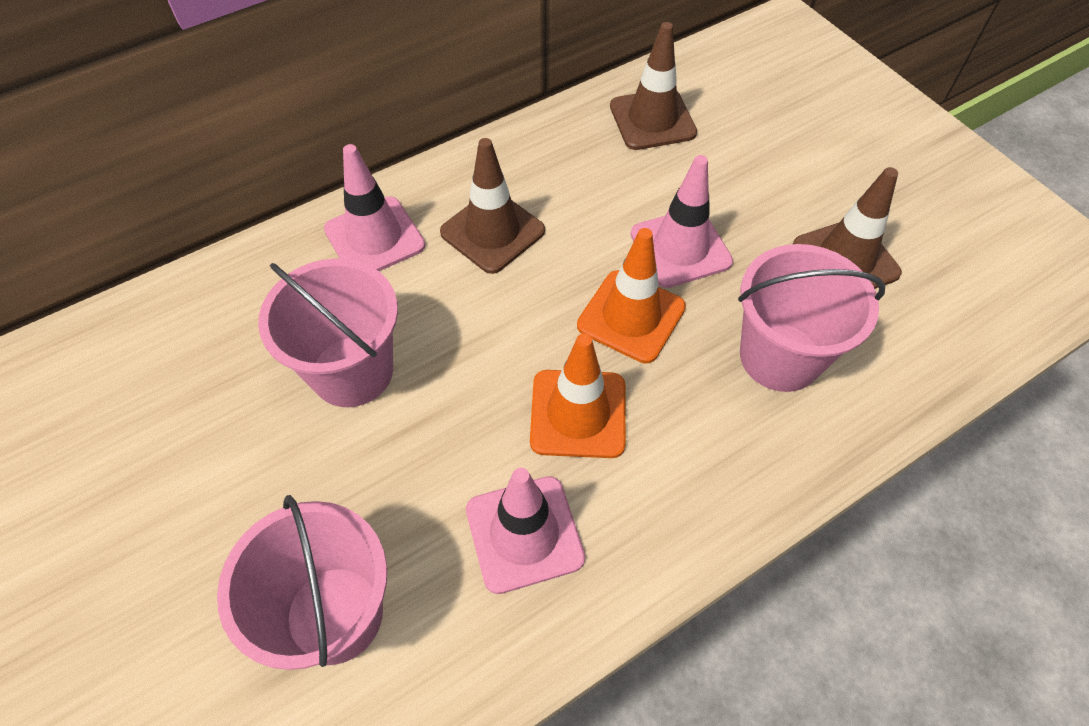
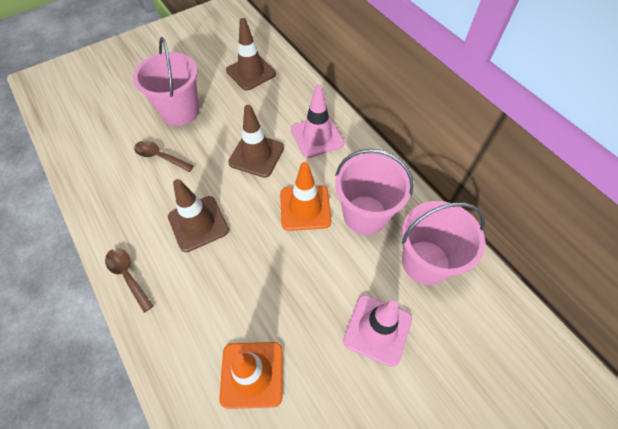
brown spoon: none = 0 -> [105,248,153,313] [134,141,194,172] = 2
pink traffic cone: [324,144,425,271] [466,468,585,594] [631,155,733,288] = 3 -> [291,85,344,158] [343,295,412,367] = 2

